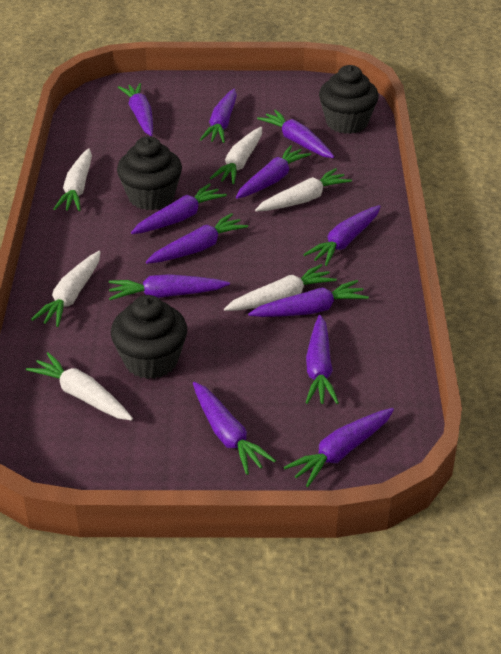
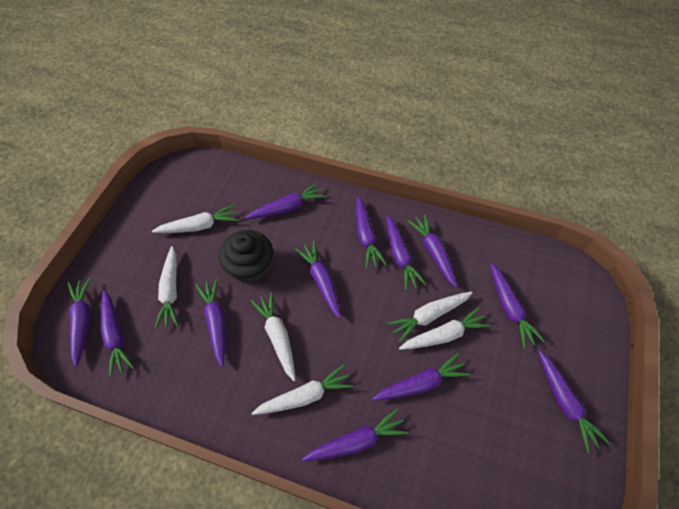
black cupcake: [111,295,187,379] [117,136,182,210] [319,65,379,134] = 3 -> [219,230,273,284] = 1

